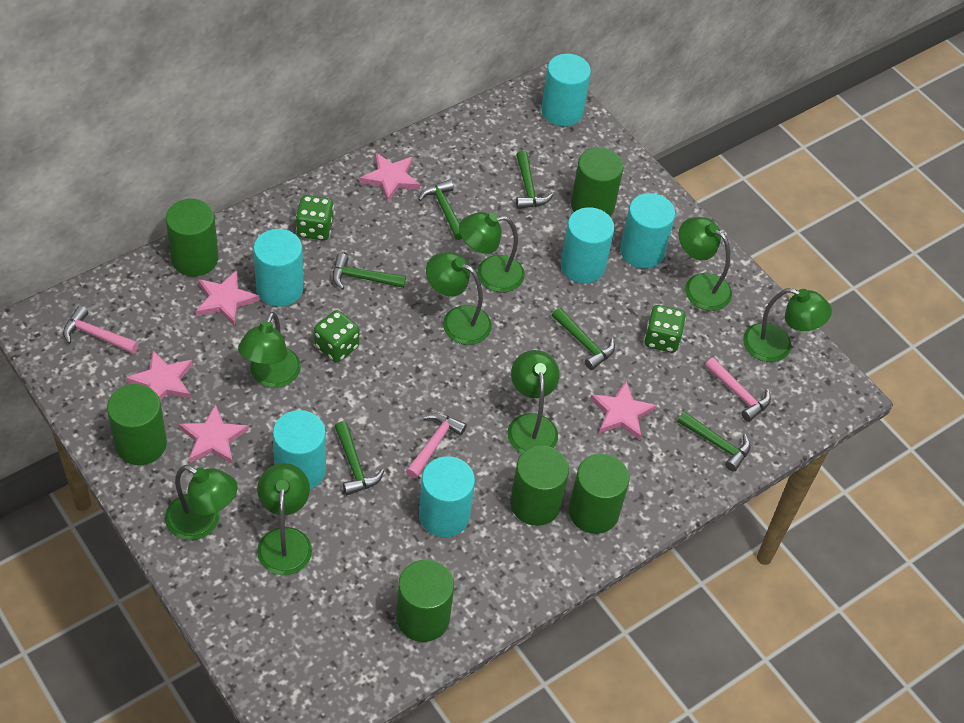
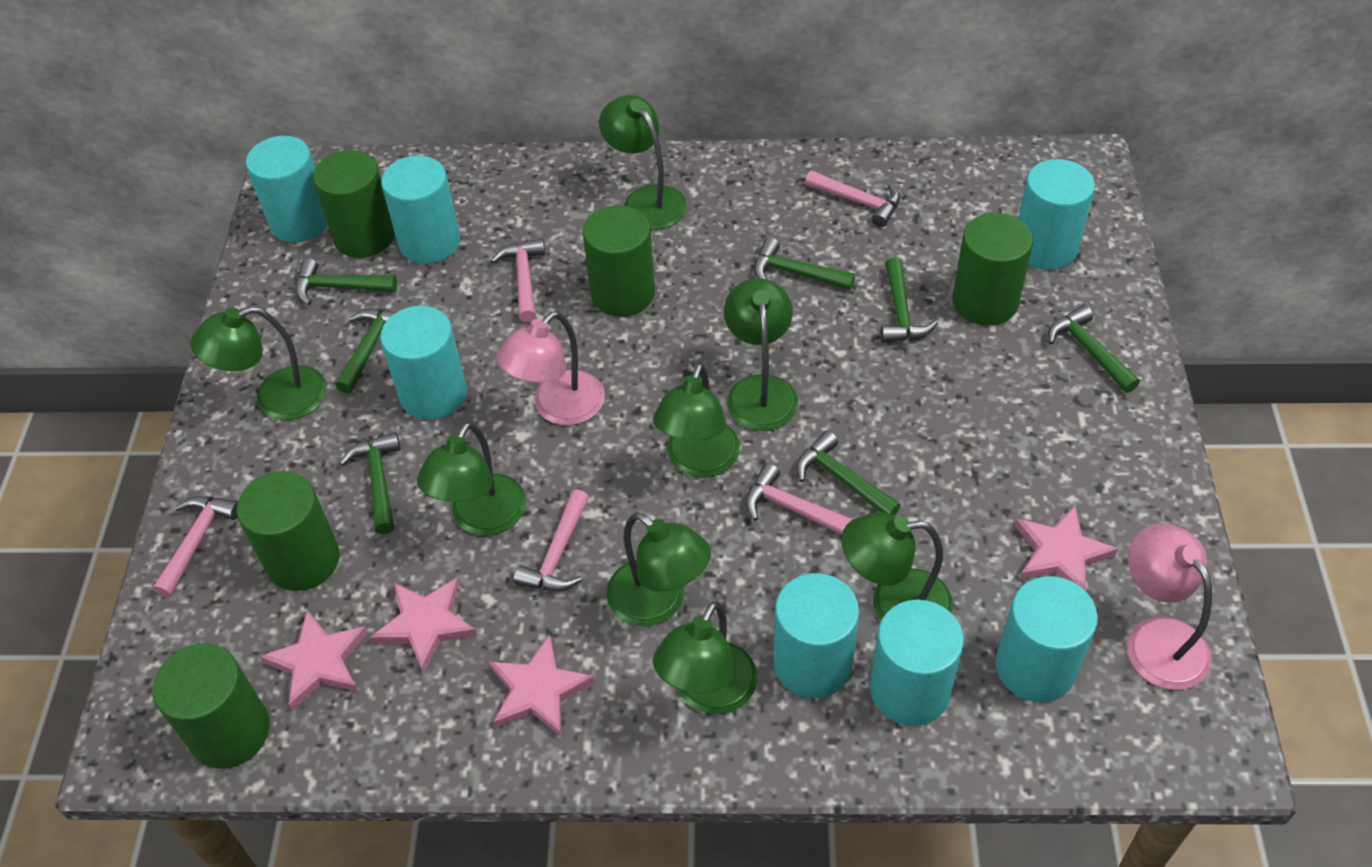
green cylinder: [107,384,167,465] [166,199,218,276] [396,559,454,642] [510,445,569,526] [569,454,630,534] [571,148,624,216] = 6 -> [153,644,270,768] [237,471,339,591] [313,150,395,258] [583,206,655,317] [952,213,1033,325] = 5
green dice: [296,195,334,240] [314,310,359,363] [644,305,686,353] = 3 -> none = 0
green hammer: [333,253,406,290] [335,421,384,495] [418,179,462,240] [516,151,553,209] [552,308,615,370] [677,411,751,472] = 6 -> [296,258,397,305] [336,309,396,394] [339,432,401,534] [754,237,855,290] [796,431,901,516] [881,257,938,343] [1048,305,1140,393] = 7
pink hammer: [63,306,138,354] [406,413,467,478] [705,357,771,422] = 3 -> [153,496,238,598] [490,239,545,322] [514,489,589,592] [745,463,853,535] [805,171,900,227] = 5
pink lamp: none = 0 -> [496,311,605,425] [1127,523,1212,690] = 2
pink star: [126,350,193,400] [179,404,249,464] [196,270,260,326] [360,153,420,203] [590,381,657,440] = 5 -> [260,610,368,711] [370,578,478,674] [489,635,595,737] [1014,505,1118,591] = 4
turquoise cylinder: [253,229,304,307] [273,410,326,489] [419,456,475,537] [541,54,591,126] [560,207,615,283] [620,193,675,269] = 6 -> [246,136,328,242] [380,306,467,420] [381,156,460,264] [773,573,859,698] [870,600,964,726] [996,576,1098,702] [1018,159,1095,270] = 7

